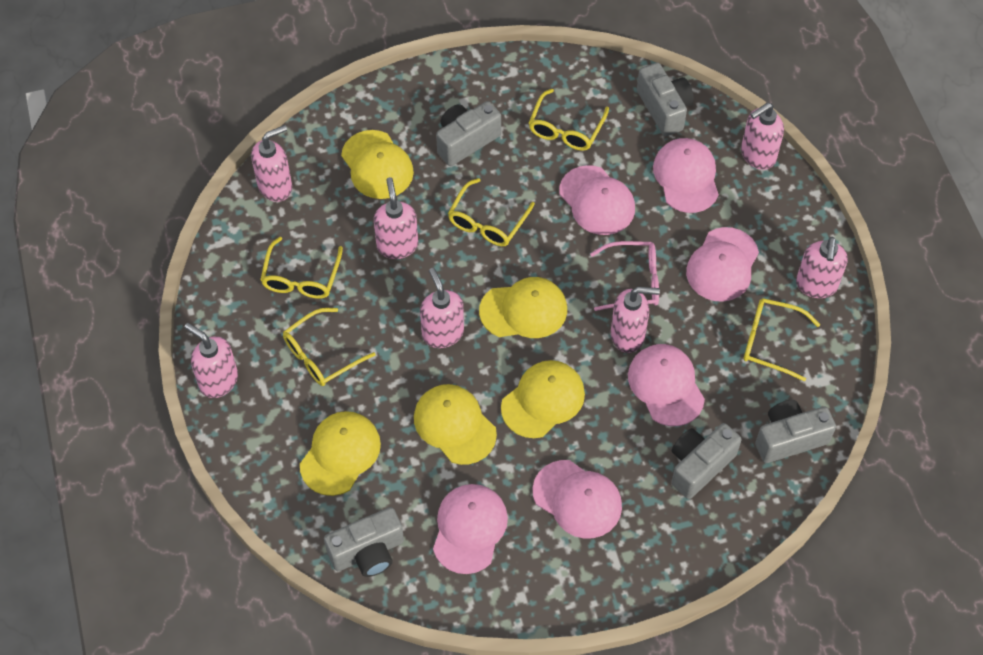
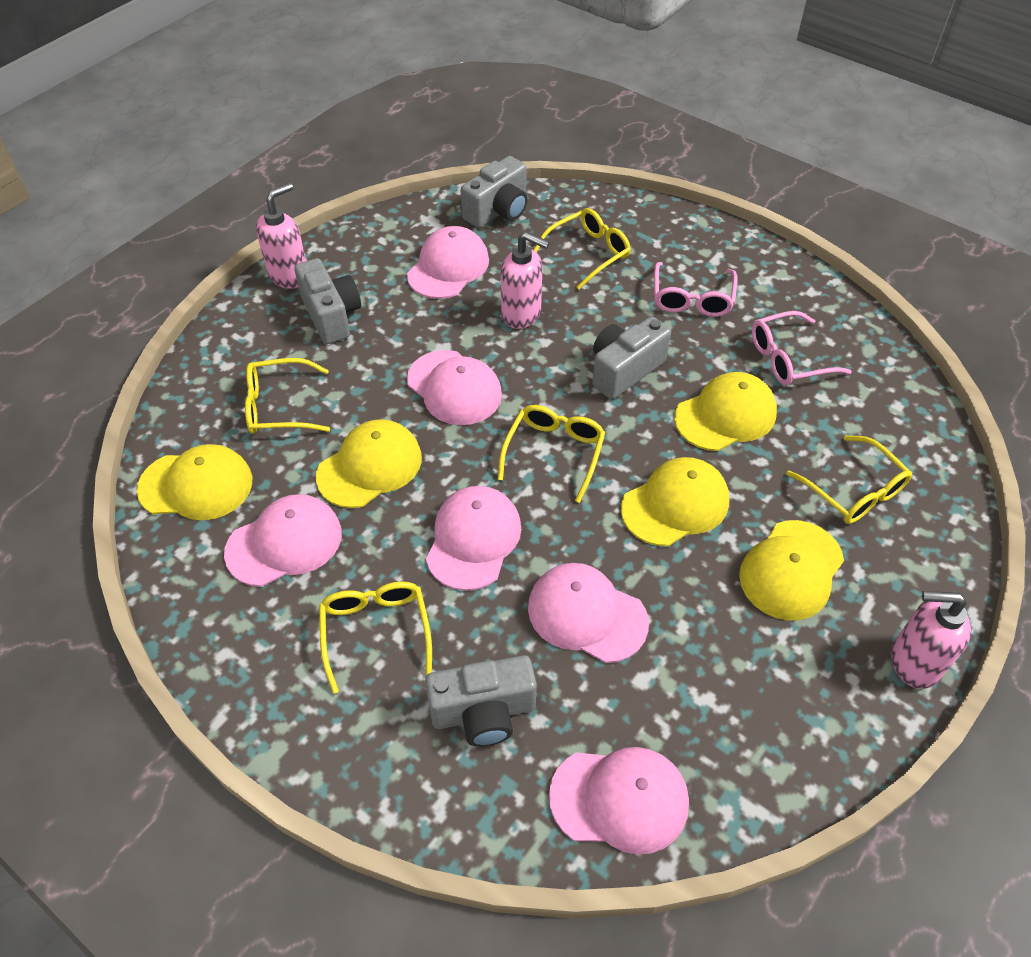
grey camera: [324,507,404,577] [436,101,501,166] [637,63,694,136] [671,423,742,499] [755,400,836,463] = 5 -> [294,258,361,344] [425,655,537,747] [461,156,528,228] [592,316,671,399] = 4
pink glasses: [590,241,659,311] = 1 -> [654,262,737,317] [752,311,852,385] = 2
pink soap dispenser: [184,323,238,398] [251,125,292,202] [374,177,418,259] [420,268,464,348] [611,287,660,353] [741,103,784,170] [796,237,848,298] = 7 -> [256,183,306,289] [501,232,550,329] [892,591,971,689] = 3

